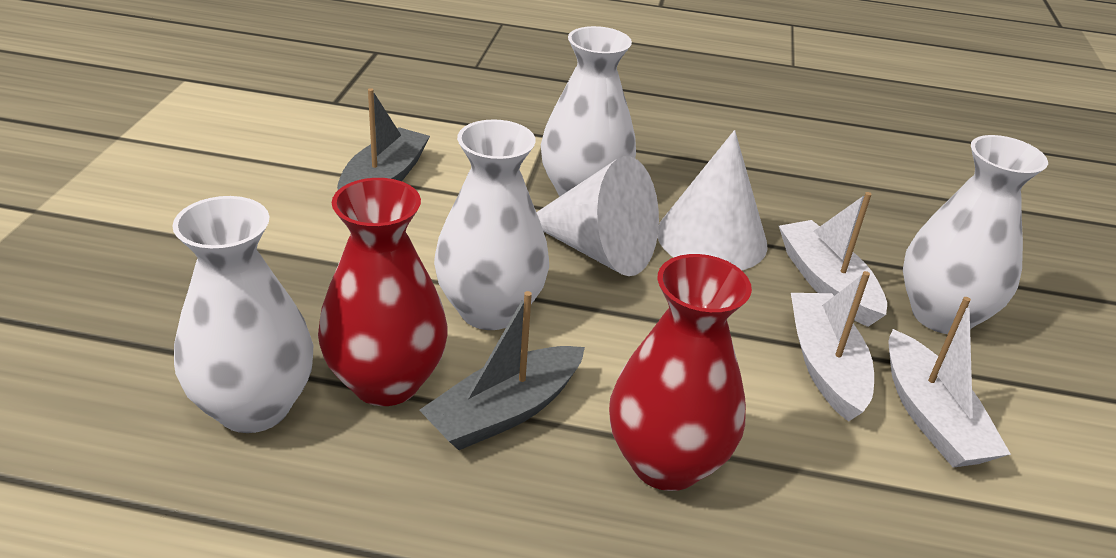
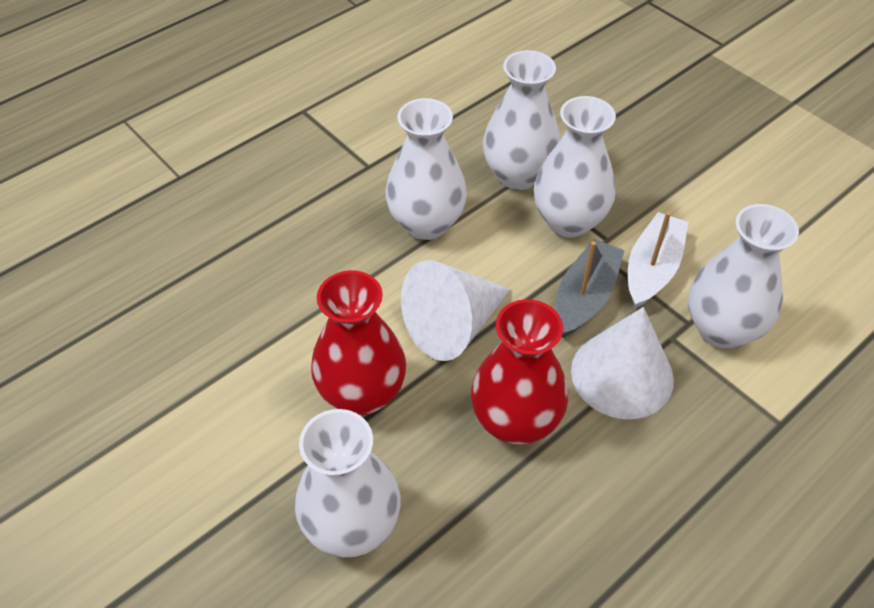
grey boat: [337,88,430,190] [419,291,585,450] = 2 -> [555,239,625,338] = 1
white boat: [779,192,887,327] [791,271,874,422] [888,297,1011,468] = 3 -> [628,212,689,308] = 1
white vase: [172,196,313,433] [434,119,549,330] [541,26,636,197] [903,135,1048,334] = 4 -> [295,409,401,557] [386,98,467,240] [483,50,560,190] [534,96,616,238] [688,204,799,349] = 5

